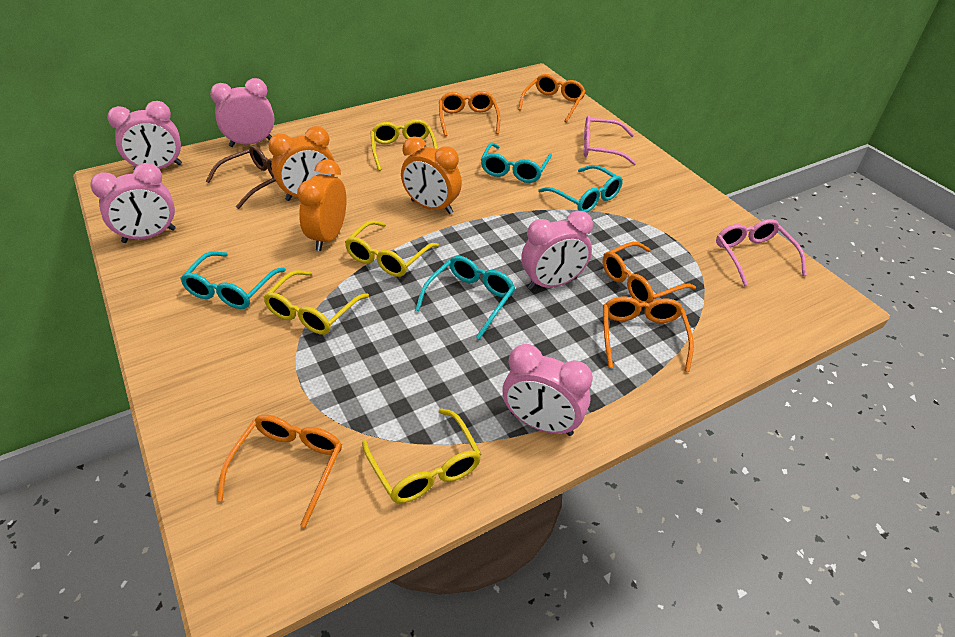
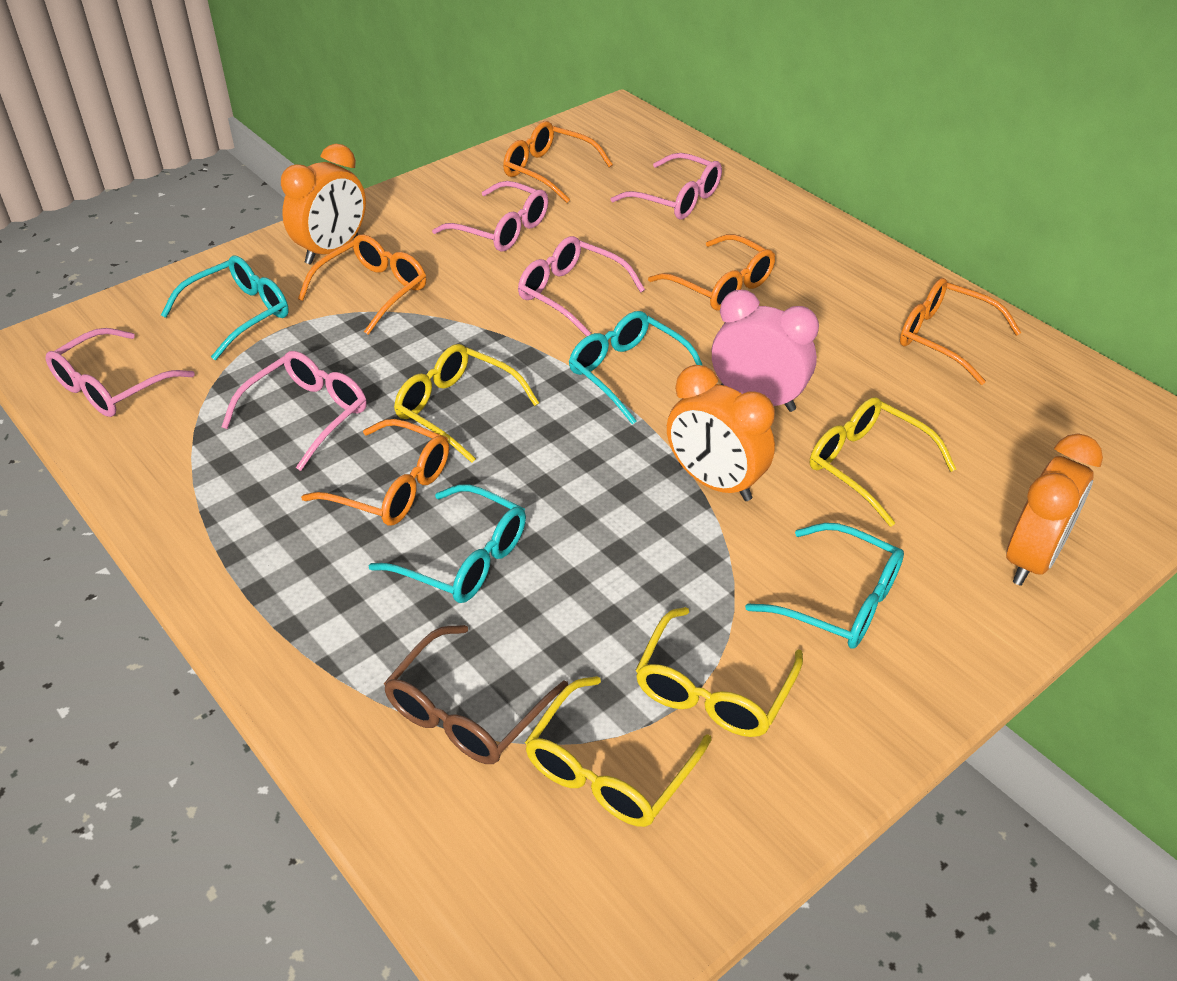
pink clock: [90,163,176,243] [107,101,182,171] [210,78,275,147] [503,344,593,436] [521,211,593,290] = 5 -> [712,290,819,412] = 1
pink glasses: [584,115,636,165] [716,219,807,287] = 2 -> [46,328,195,417] [222,351,367,471] [432,181,548,252] [518,236,645,336] [610,153,722,220] = 5

